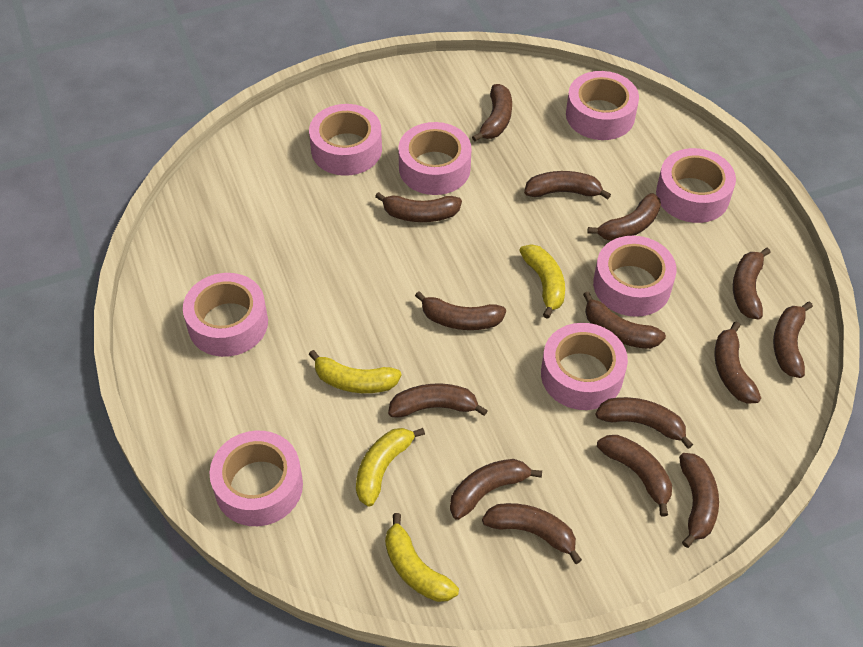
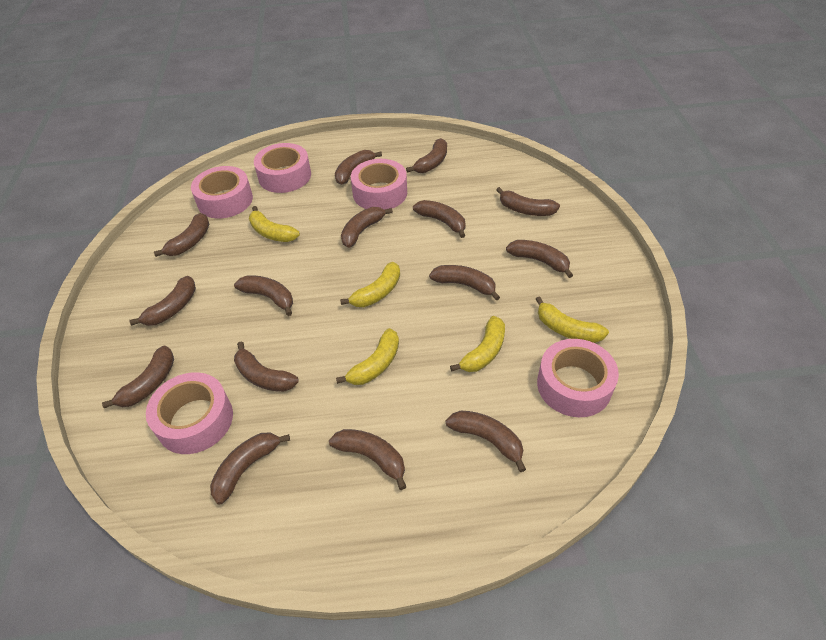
pink tape: [183,273,268,357] [210,431,303,526] [309,104,382,176] [398,122,472,195] [541,323,628,410] [566,71,639,140] [593,236,677,317] [656,148,736,223] = 8 -> [146,372,233,454] [191,166,253,218] [254,143,311,193] [351,159,407,210] [537,339,619,417] = 5
yellow banana: [308,350,402,393] [356,428,425,507] [385,513,459,602] [519,244,565,319] = 4 -> [249,206,300,242] [336,328,399,385] [340,262,400,307] [450,316,505,372] [535,296,609,343] = 5

